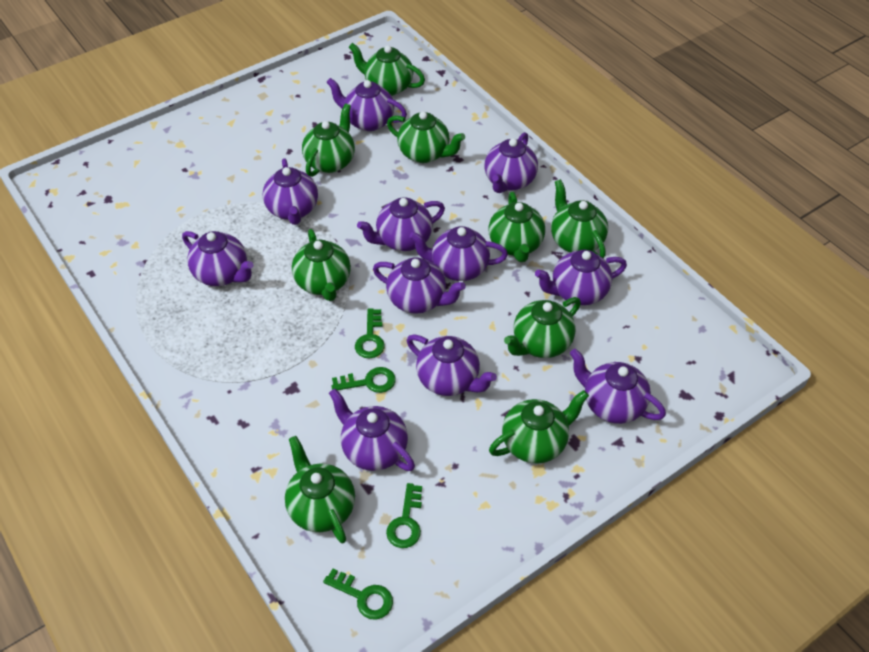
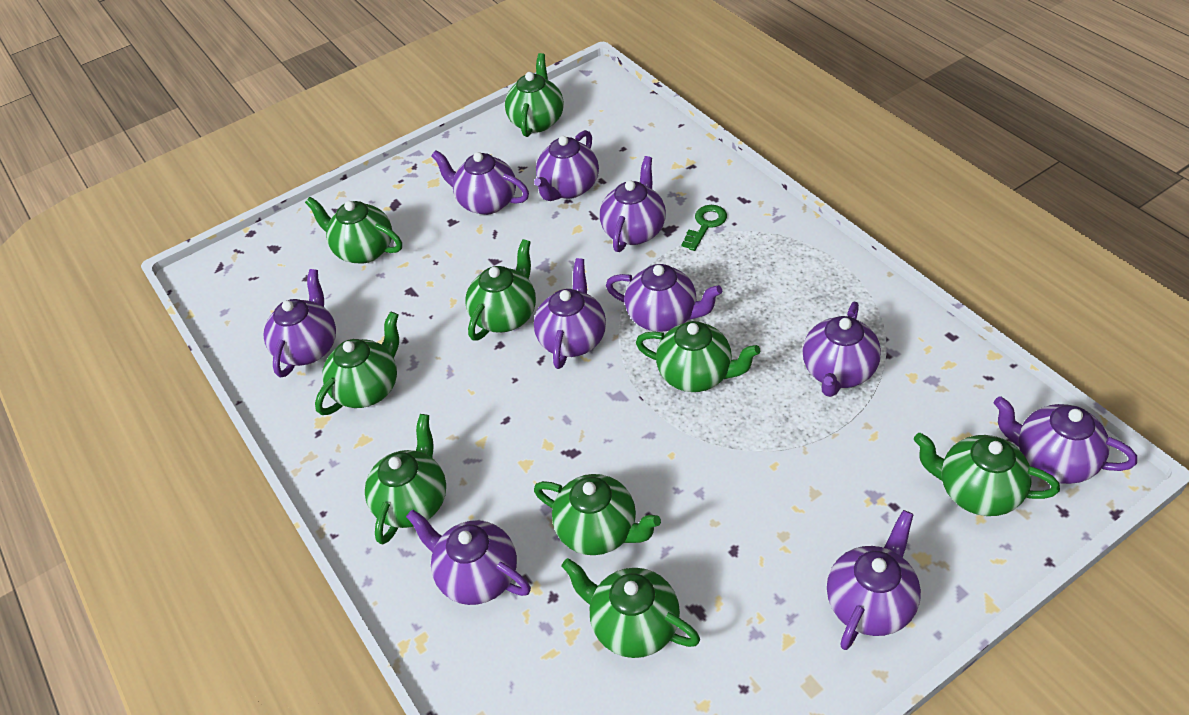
green key: [323,568,393,620] [332,367,396,393] [355,308,385,359] [386,483,422,548] = 4 -> [681,205,727,251] = 1
purple teapot: [182,231,253,286] [263,158,318,225] [326,78,407,131] [329,388,415,471] [357,197,445,251] [373,257,465,314] [407,334,497,396] [409,226,508,281] [484,132,538,193] [535,250,627,305] [570,349,666,424] = 11 -> [264,269,336,377] [406,509,531,605] [431,150,529,215] [534,130,599,201] [534,258,606,369] [600,156,666,252] [606,264,722,332] [802,302,881,397] [827,510,921,650] [994,396,1137,484] = 10

